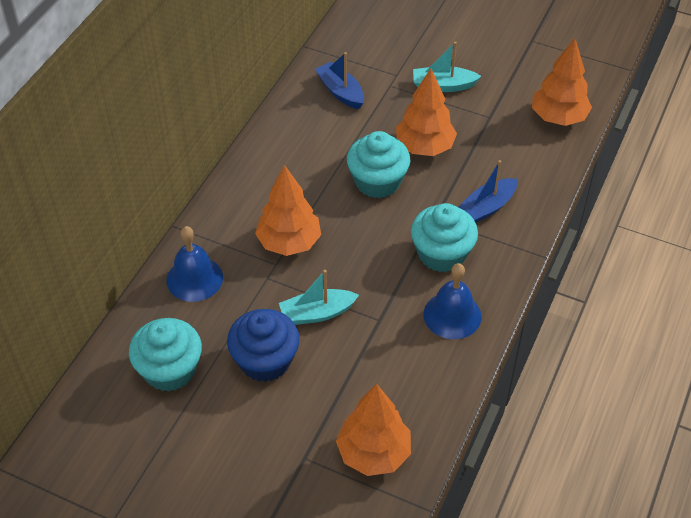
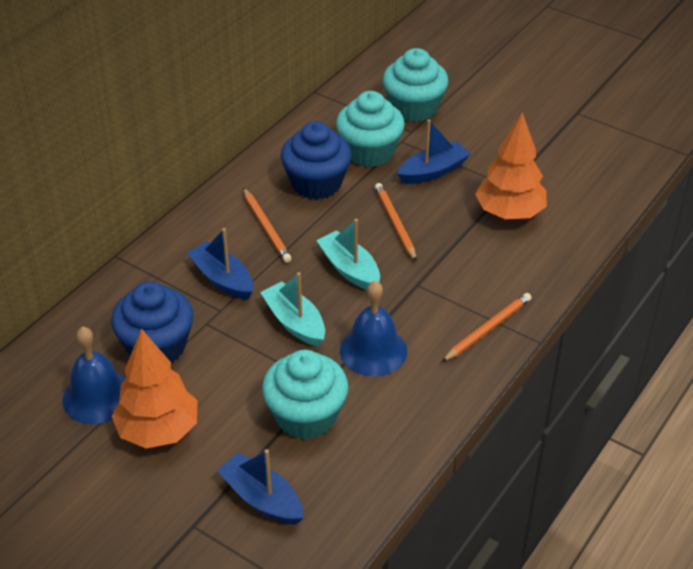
blue boat: [315,52,364,109] [458,160,518,223] = 2 -> [187,228,253,300] [217,449,303,525] [397,120,470,184] = 3
blue cupcake: [227,309,300,382] = 1 -> [111,281,193,363] [281,121,351,199] = 2
orange pencil: none = 0 -> [243,188,292,263] [375,183,416,261] [442,293,531,362] = 3
orange tree: [255,165,321,256] [336,384,411,476] [396,68,457,156] [532,38,592,126] = 4 -> [112,329,198,448] [475,113,547,219] = 2

